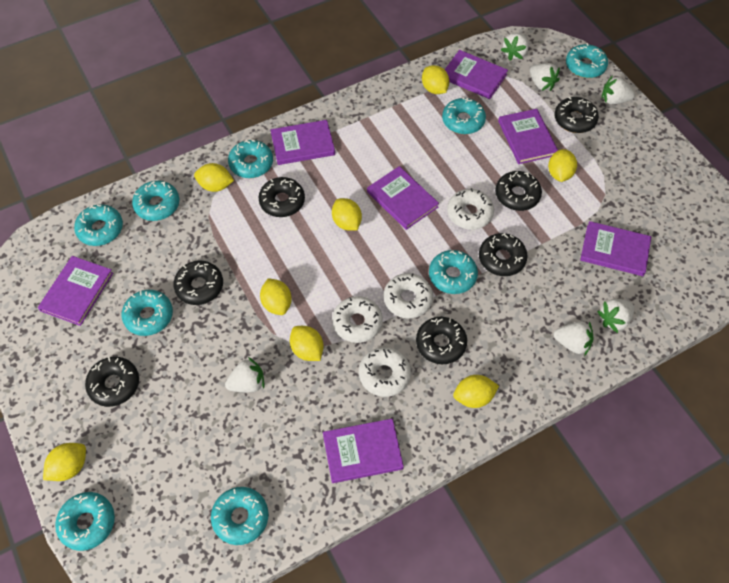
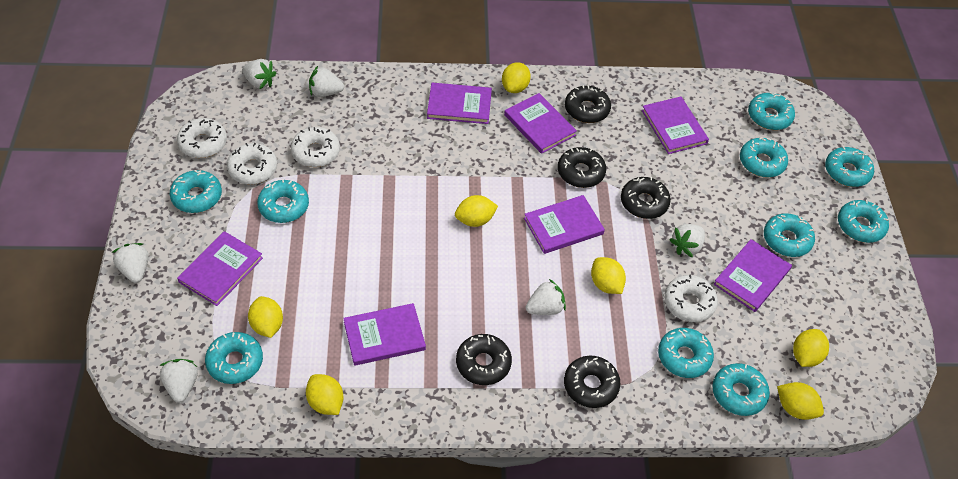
black donut: [85,357,139,407] [174,260,223,305] [258,177,305,217] [416,317,467,364] [479,233,528,276] [495,171,542,211] [554,97,599,133] = 7 -> [456,334,512,385] [558,147,606,188] [564,356,620,408] [565,85,611,123] [621,177,671,219] = 5
turquoise donut: [55,492,115,551] [74,204,123,246] [122,290,173,336] [132,181,179,221] [211,487,269,545] [228,140,273,178] [429,250,478,294] [442,98,486,134] [566,43,608,78] = 9 -> [170,170,222,213] [205,332,263,384] [257,179,309,223] [658,328,714,378] [713,363,770,416] [740,137,788,178] [748,92,795,130] [764,213,815,257] [825,146,874,187] [838,200,889,243] = 10
yellow lemon: [43,443,86,481] [194,163,234,192] [260,278,292,315] [290,326,323,361] [332,198,362,231] [422,65,449,94] [453,375,499,408] [548,149,577,182] = 8 -> [248,296,283,338] [306,374,344,415] [455,195,498,227] [502,62,531,93] [591,257,626,294] [777,382,824,420] [793,329,829,367] = 7

